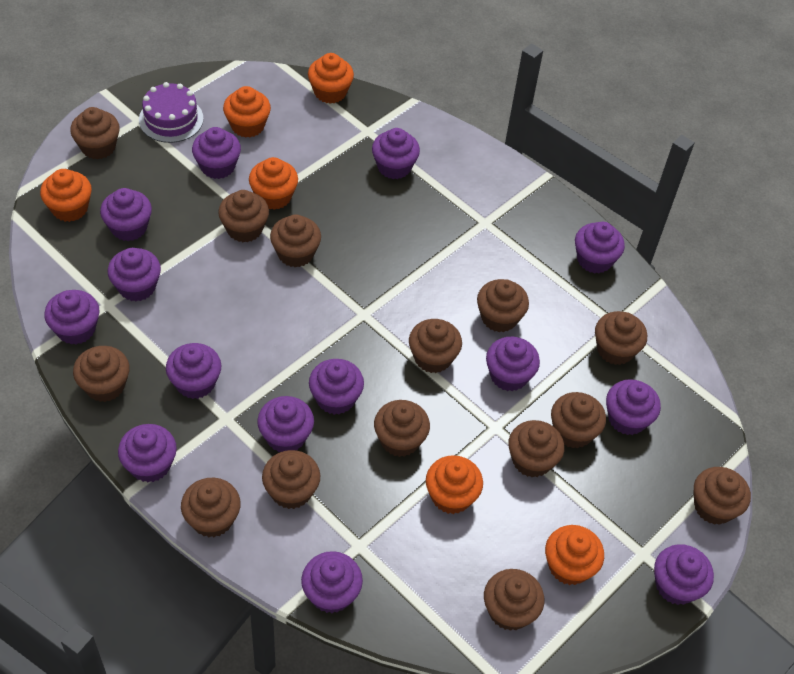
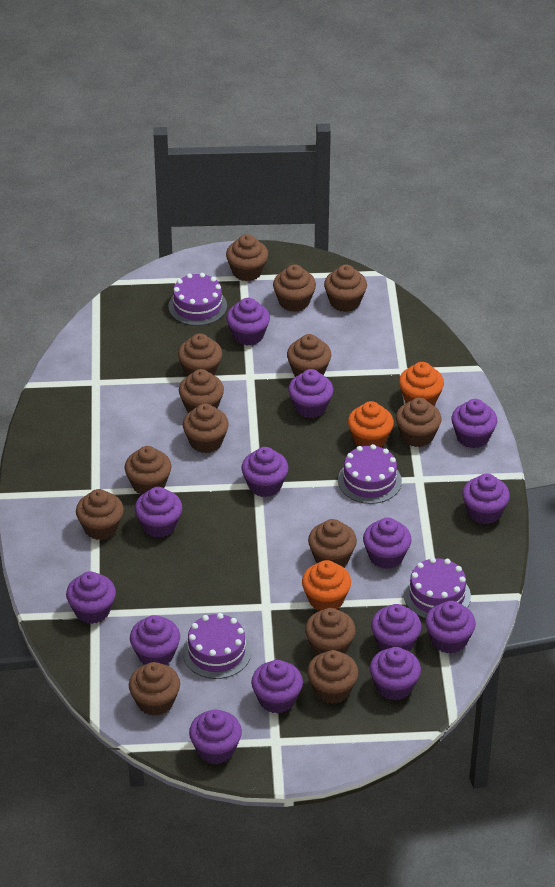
orange cupcake: [40,169,92,222] [223,86,271,138] [249,157,298,210] [308,53,354,104] [426,455,483,514] [545,525,604,585] = 6 -> [302,560,351,611] [348,401,394,448] [399,362,444,405] = 3
purple cake: [139,82,204,143] = 1 -> [168,273,227,326] [183,613,251,679] [338,444,402,504] [404,557,471,619] = 4

